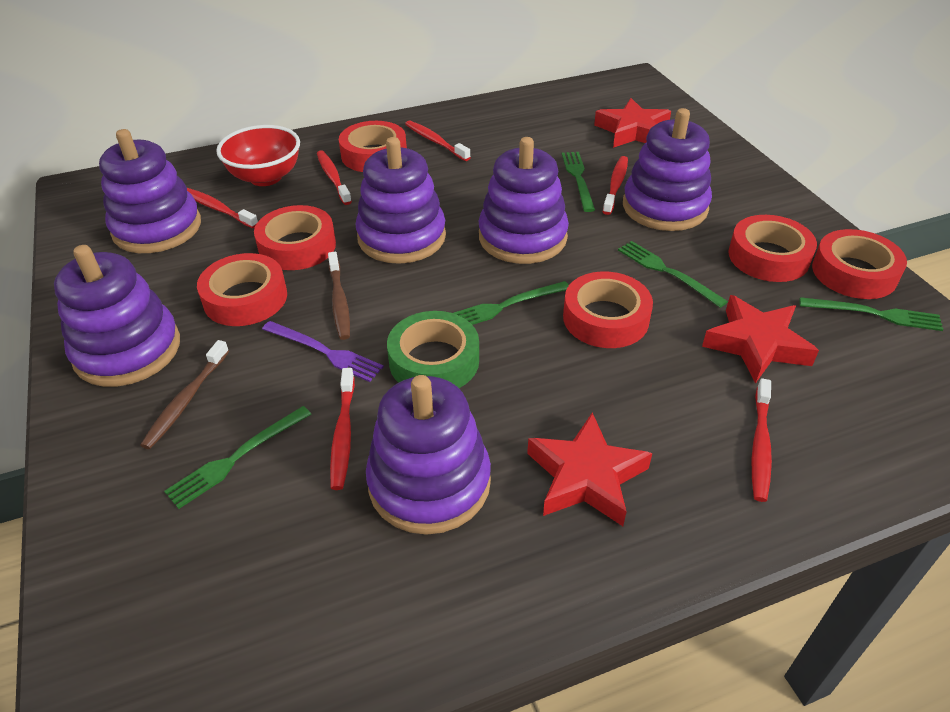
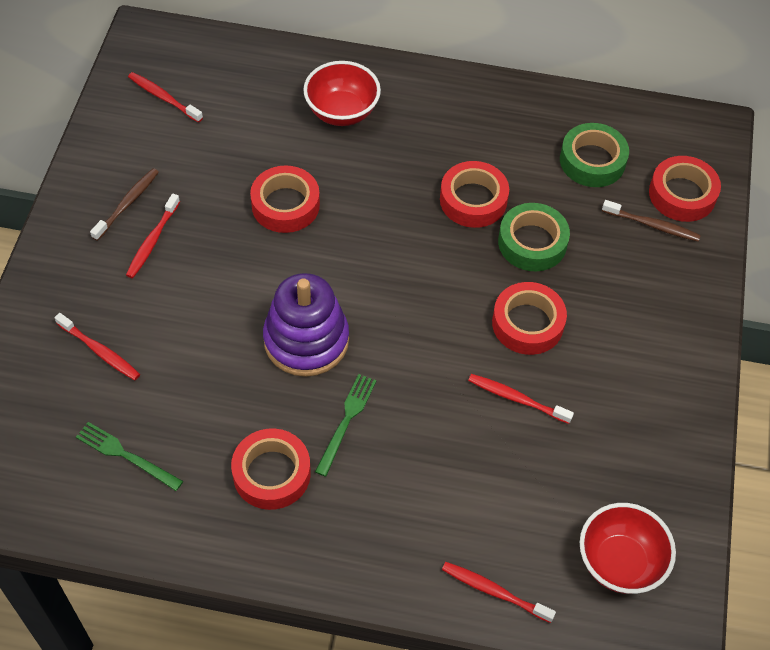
green fork: [164,406,312,509] [453,281,569,325] [562,152,595,212] [618,241,728,308] [799,297,944,331] = 5 -> [76,422,183,491] [315,374,377,477] = 2
green tape: [387,311,479,388] = 1 -> [498,203,570,271] [560,123,629,187] = 2
purple fork: [262,321,384,382] = 1 -> none = 0
purple stacking toy: [54,245,180,387] [99,129,201,253] [356,137,446,264] [366,375,491,535] [478,137,569,264] [623,108,712,231] = 6 -> [263,273,349,377] = 1
red bowl: [216,125,300,186] = 1 -> [303,61,381,126] [580,503,676,594] = 2
red star: [527,413,652,526] [594,98,671,148] [702,295,819,384] = 3 -> none = 0
red tape: [197,253,287,326] [254,205,336,270] [339,121,407,172] [563,272,653,348] [728,215,817,282] [812,229,907,299] = 6 -> [231,428,311,510] [250,165,320,233] [440,161,509,228] [492,282,567,355] [649,156,721,222] = 5
red toothbrush: [187,188,258,228] [317,150,352,205] [330,368,355,490] [405,121,471,161] [603,156,628,215] [752,378,772,502] = 6 -> [55,313,140,380] [126,194,180,278] [128,72,203,123] [442,562,556,623] [468,374,574,424] = 5

